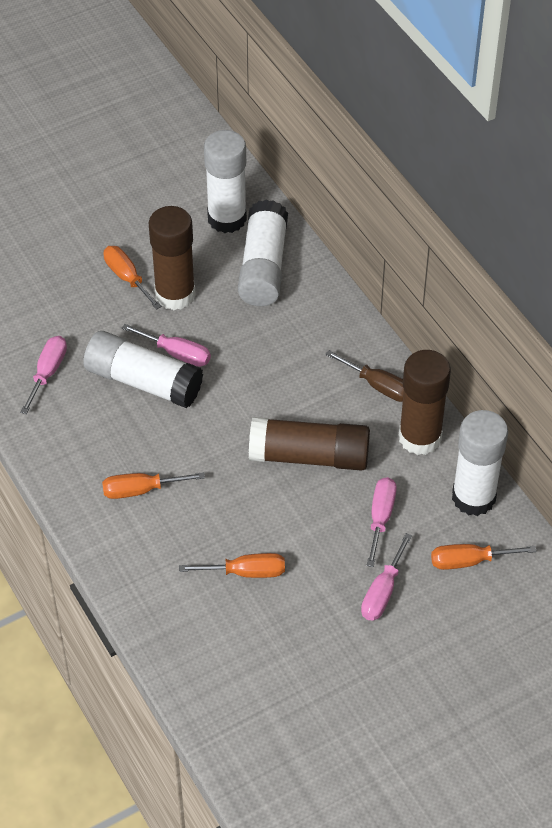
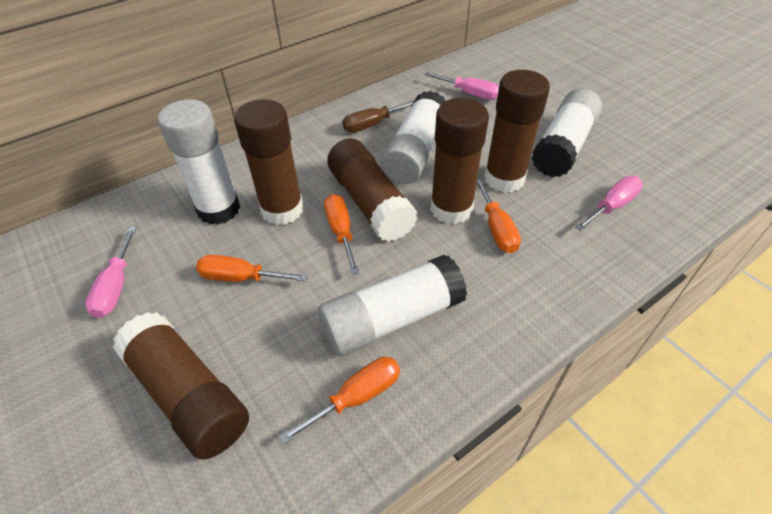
brown glue stick: [149,206,196,310] [249,417,370,471] [399,350,451,455] = 3 -> [113,312,249,460] [234,100,304,225] [327,138,418,242] [430,98,489,224] [484,70,550,193] = 5
pink screwdriver: [20,336,67,414] [122,324,211,367] [361,533,412,621] [367,477,397,567] = 4 -> [85,227,137,318] [425,72,499,100] [575,176,643,231] = 3

